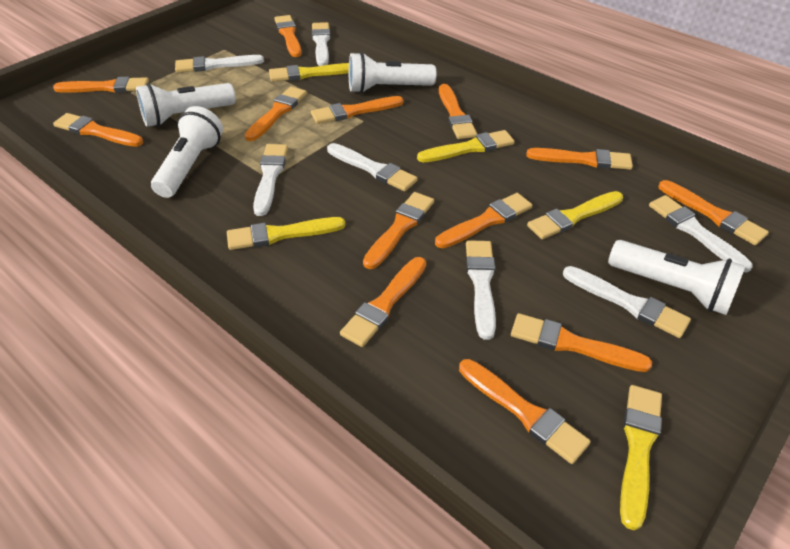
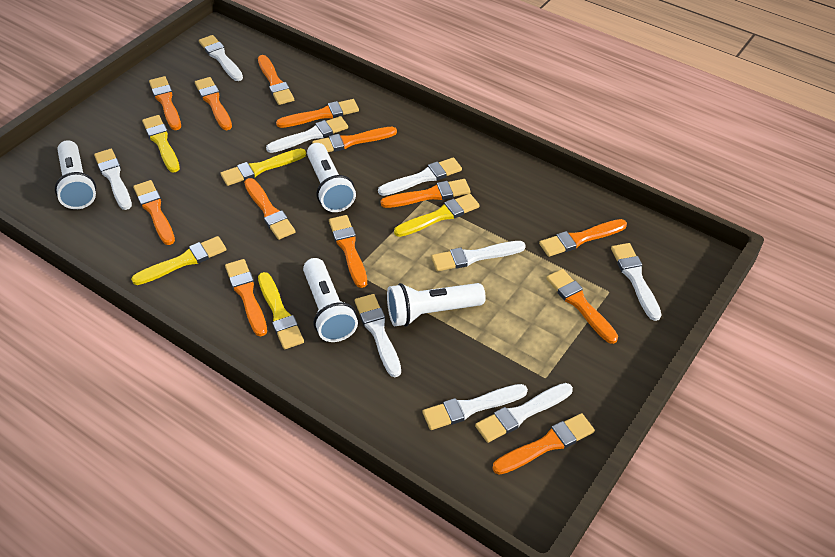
white brush: [175,55,264,73] [253,144,288,216] [312,22,330,66] [327,143,418,191] [466,240,496,340] [563,266,691,338] [649,195,753,272] = 7 -> [94,149,132,210] [199,35,243,81] [266,116,348,153] [355,294,401,377] [378,157,462,196] [422,384,528,430] [431,241,526,272] [475,383,573,443] [611,243,661,321] = 9

